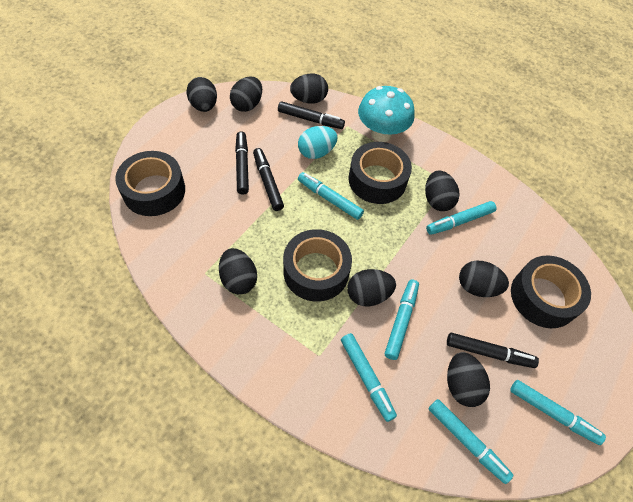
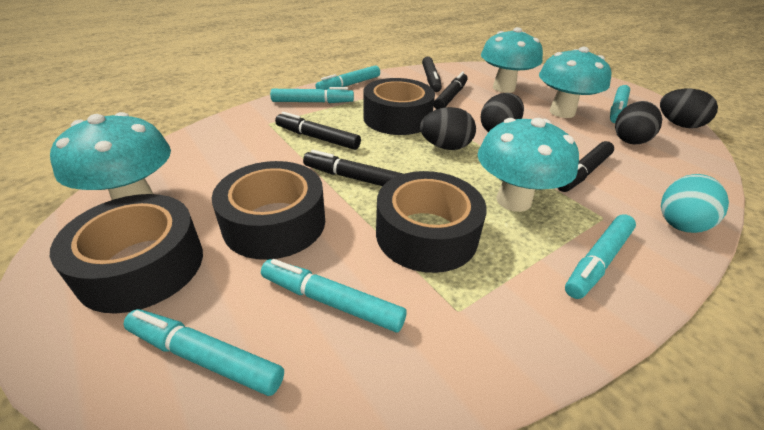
black egg: [186,77,217,112] [219,248,257,294] [230,77,262,112] [290,74,328,104] [347,269,396,306] [425,171,459,211] [447,352,490,407] [459,261,509,297] = 8 -> [420,107,476,150] [481,93,524,132] [615,101,662,145] [660,89,718,128] = 4
black marker: [235,132,249,194] [253,148,284,211] [278,101,345,129] [447,333,539,368] = 4 -> [275,112,361,150] [303,150,403,186] [422,56,442,92] [434,72,468,109] [558,141,614,192] = 5
turquoise mushroom: [358,86,415,142] = 1 -> [50,112,171,200] [478,118,579,212] [481,27,543,93] [539,47,611,118] = 4

